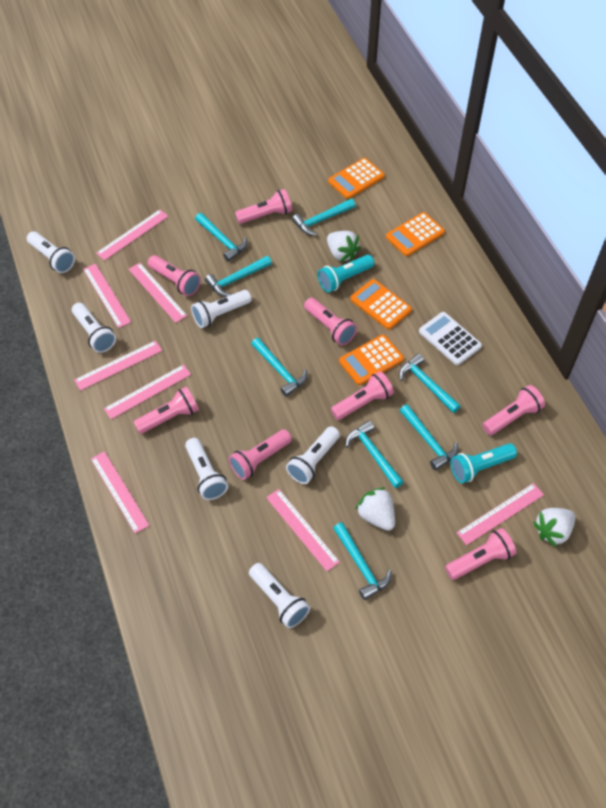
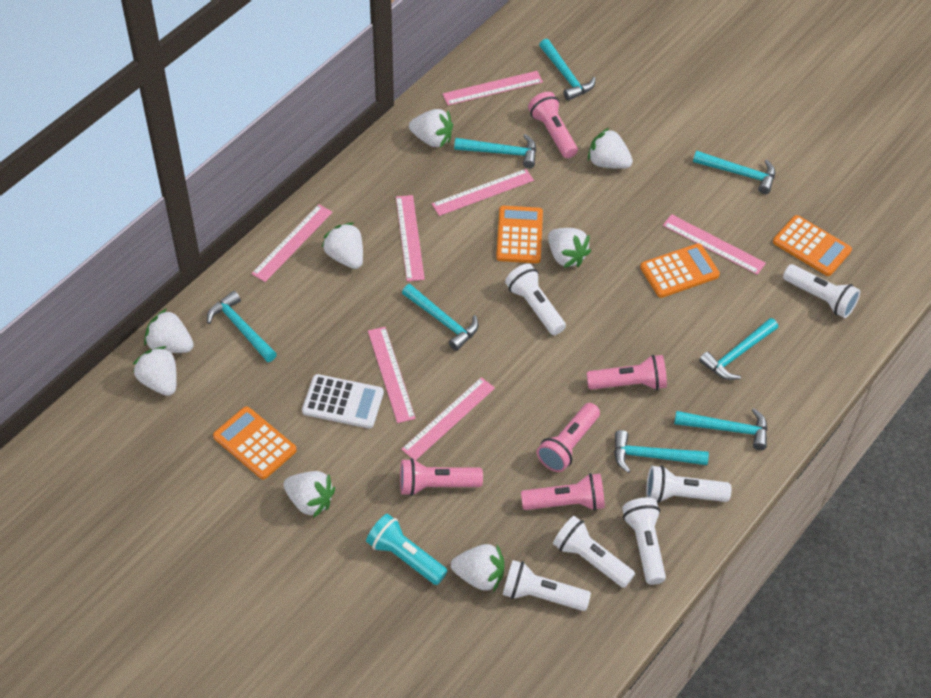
pink flashlight: [134,386,199,434] [148,255,201,296] [229,429,292,480] [235,189,292,224] [304,298,357,345] [331,372,394,420] [445,528,516,580] [482,385,545,435] = 8 -> [400,458,483,496] [521,473,605,511] [528,92,578,158] [537,403,600,472] [587,355,667,390] = 5
pink ruler: [74,341,162,391] [83,264,131,328] [91,451,149,533] [96,209,169,261] [104,364,191,419] [129,263,187,323] [266,489,340,571] [457,483,544,545] = 8 -> [251,204,333,282] [368,327,416,423] [396,195,425,281] [401,377,495,461] [432,169,534,216] [443,71,543,105] [663,214,766,275] = 7
turquoise flashlight: [318,255,374,292] [450,443,517,483] = 2 -> [366,514,448,585] = 1
white strawberry: [327,231,360,262] [355,487,395,531] [533,508,575,547] = 3 -> [133,346,177,396] [144,308,194,353] [283,471,335,518] [322,222,363,269] [409,109,453,148] [451,544,504,592] [548,228,591,268] [588,127,633,169] = 8

